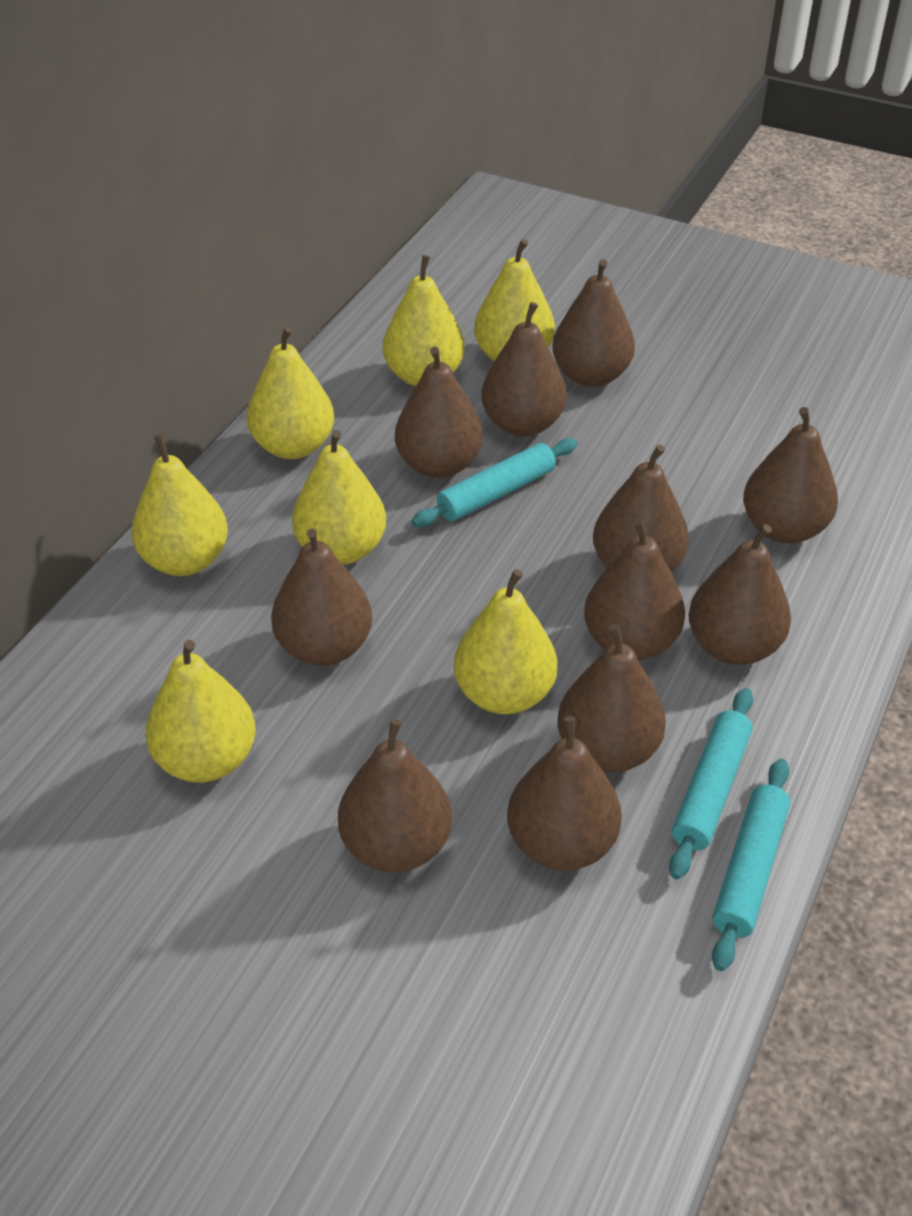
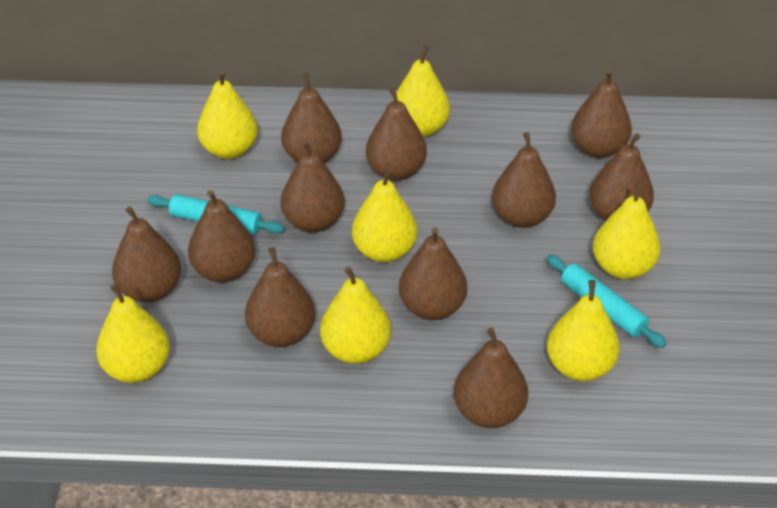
turquoise rolling pin: [411,438,578,527] [669,688,753,879] [712,759,790,971] = 3 -> [147,194,285,234] [546,255,667,348] = 2

